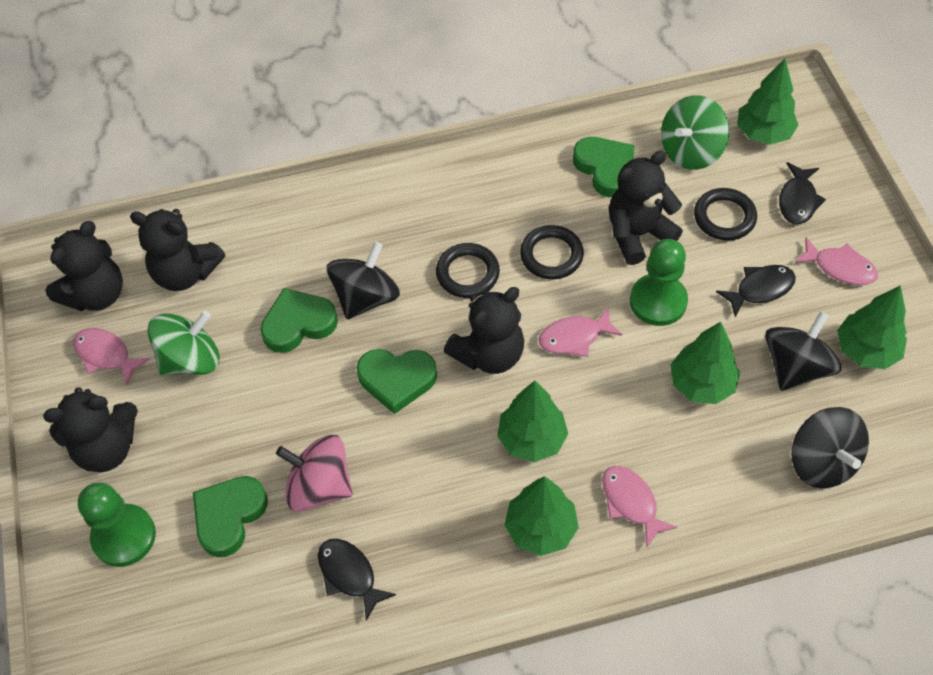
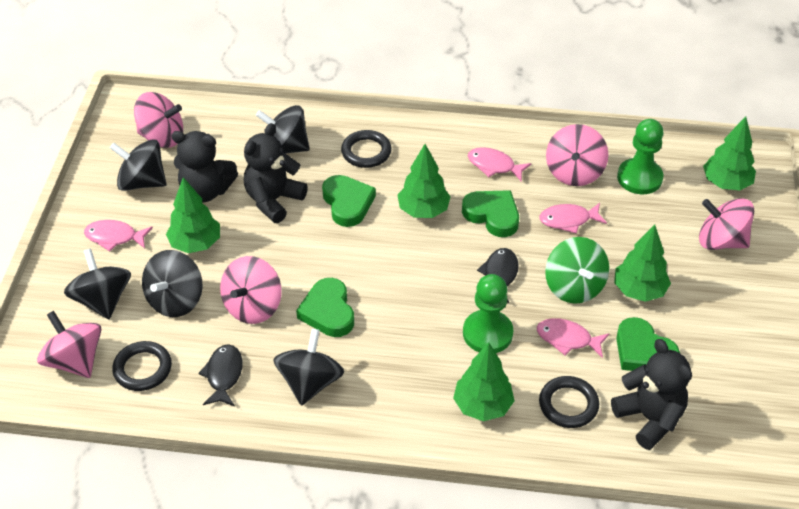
black fish: [318,539,396,621] [716,265,796,317] [779,162,826,224] = 3 -> [198,344,243,406] [477,248,519,303] = 2
black spinning top: [327,242,400,320] [765,311,841,391] [791,407,869,488] = 3 -> [64,248,131,319] [110,139,167,191] [142,250,203,317] [256,105,310,154] [273,329,344,406] = 5
black teddy bear: [43,387,138,472] [46,221,123,311] [130,209,225,291] [444,287,524,374] [609,151,683,265] = 5 -> [171,131,238,202] [244,123,308,223] [611,339,692,450] = 3
green spinning top: [147,311,219,376] [661,95,729,170] = 2 -> [545,237,609,304] = 1
pink spinning top: [276,435,353,511] = 1 -> [37,311,101,378] [134,92,183,148] [220,256,282,324] [546,124,608,186] [699,198,754,250] = 5

